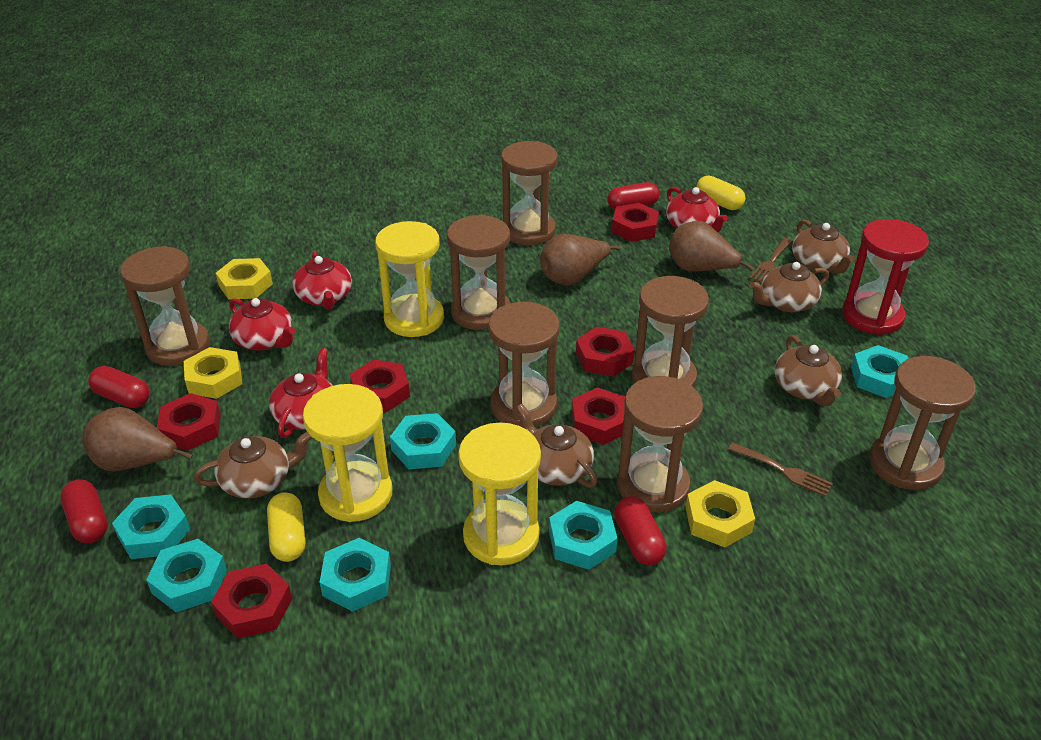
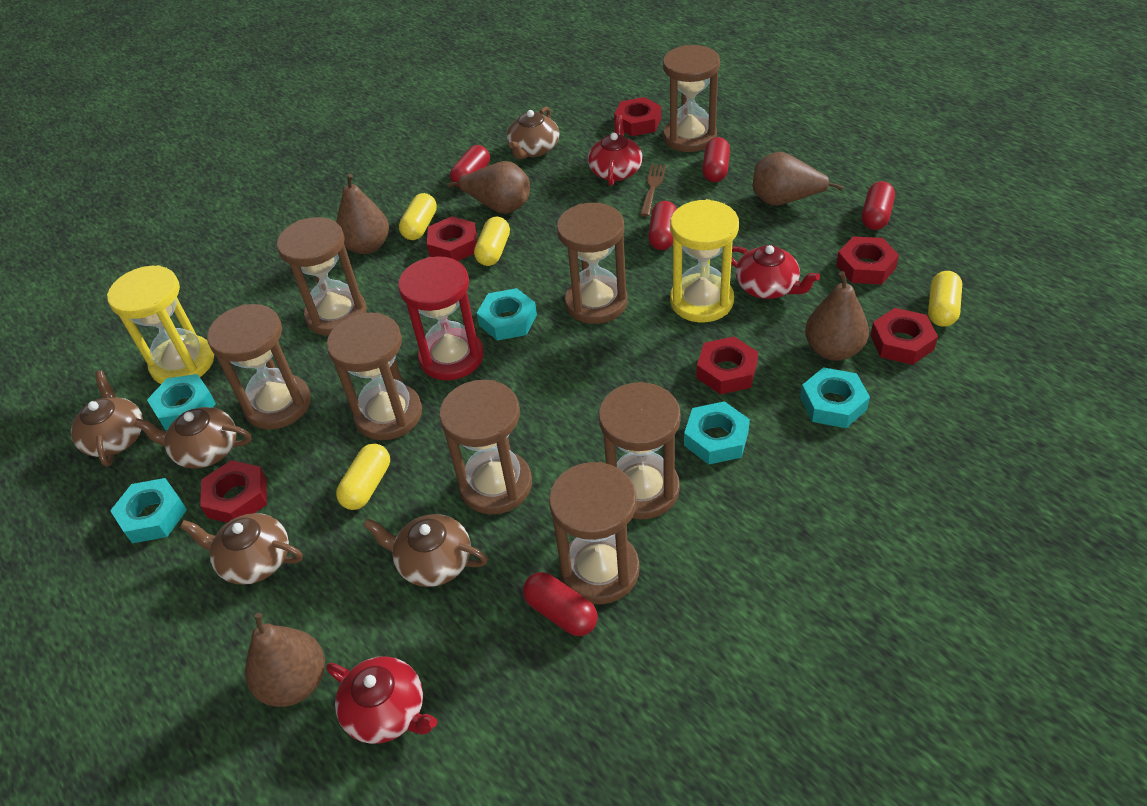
brown fork: [728,442,833,497] [750,238,792,282] = 2 -> [640,164,666,216] = 1
brown hourglass: [120,246,210,366] [447,215,510,330] [488,302,560,427] [501,141,558,245] [617,376,703,513] [632,276,709,387] [869,356,976,490] = 7 -> [207,304,311,430] [277,217,367,336] [327,312,422,440] [439,380,532,514] [549,462,640,604] [557,203,628,324] [599,382,681,519] [663,45,720,152] = 8
brown pear: [82,407,193,471] [540,233,621,286] [669,221,754,272] = 3 -> [245,613,325,707] [336,174,389,254] [447,161,530,214] [752,152,844,206] [805,271,869,361] = 5
red capsule: [60,480,108,543] [88,366,150,408] [607,182,659,210] [614,496,667,565] = 4 -> [450,145,490,187] [523,572,598,636] [648,201,677,250] [702,137,730,182] [862,181,895,230] = 5
red teapot: [229,298,295,350] [269,348,333,438] [292,251,352,310] [666,187,728,232] = 4 -> [326,656,437,744] [588,115,643,186] [731,245,820,299] = 3
turquoise nut: [112,494,190,559] [146,539,227,612] [319,538,391,612] [390,413,456,469] [549,501,618,570] [851,345,908,398] = 6 -> [110,478,187,543] [147,374,216,430] [477,288,537,341] [684,401,750,464] [800,367,870,428] = 5
yellow capsule: [267,492,306,562] [696,176,746,210] = 2 -> [336,444,390,510] [399,193,437,240] [474,217,510,266] [928,271,962,327] = 4
yellow hourglass: [303,384,392,522] [375,221,444,337] [458,423,541,565] = 3 -> [107,265,214,384] [670,199,739,322] = 2
yellow nut: [184,347,242,399] [216,258,273,300] [686,480,755,547] = 3 -> none = 0

